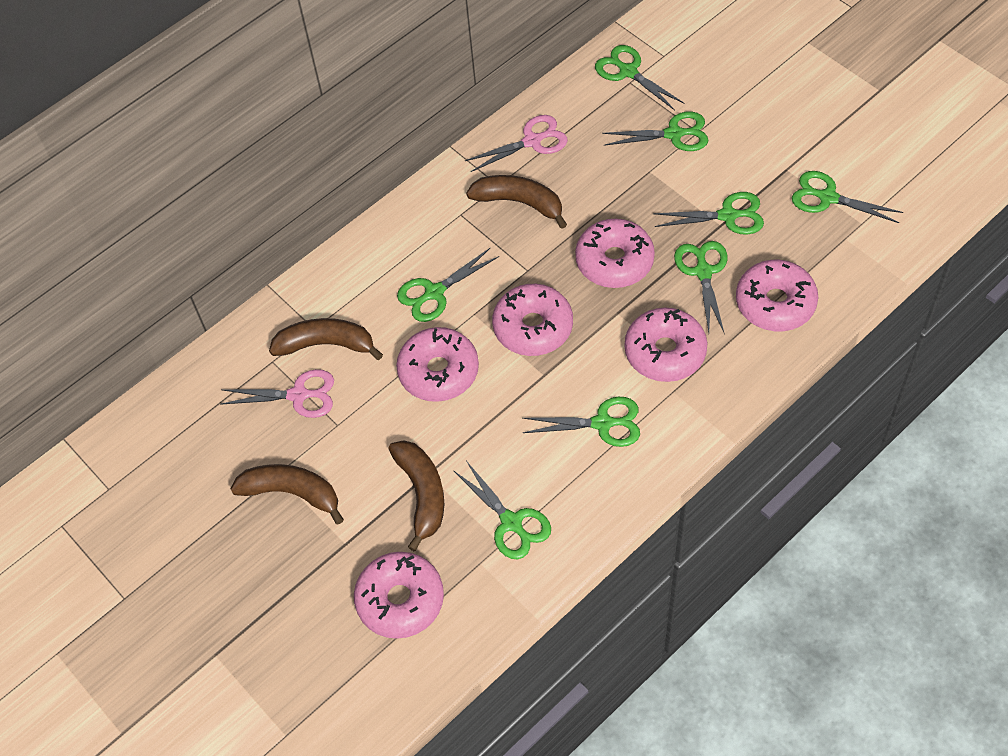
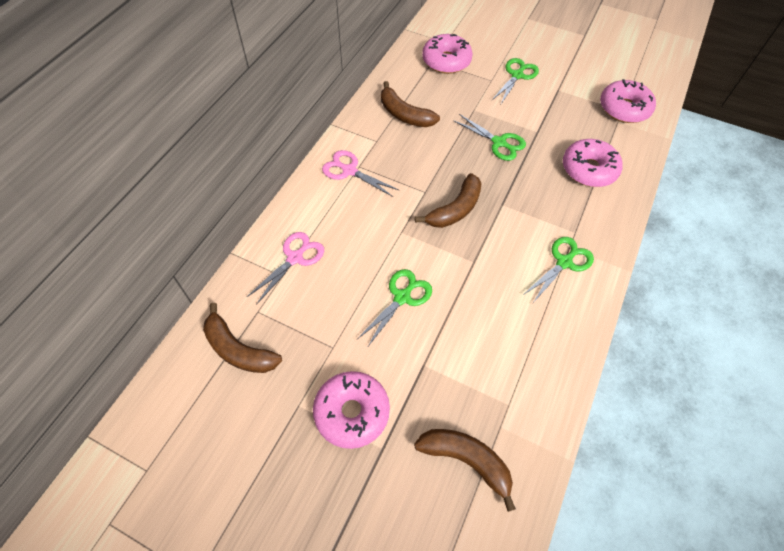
green scissors: [397,248,499,322] [453,461,551,559] [522,397,640,447] [595,45,685,110] [602,112,709,151] [653,192,764,235] [674,241,728,334] [792,171,903,223] = 8 -> [357,269,432,348] [453,114,526,161] [492,58,539,104] [523,237,594,303] = 4
pink donut: [354,552,444,639] [396,327,479,402] [492,284,573,356] [575,219,655,288] [625,308,707,382] [736,260,818,331] = 6 -> [313,371,390,449] [422,34,473,74] [563,139,623,187] [600,79,656,123] = 4

